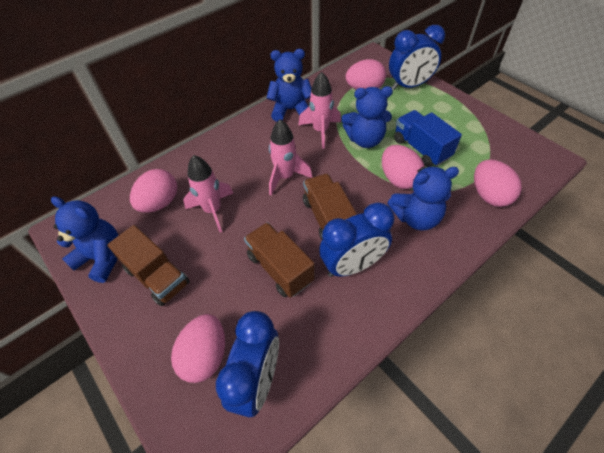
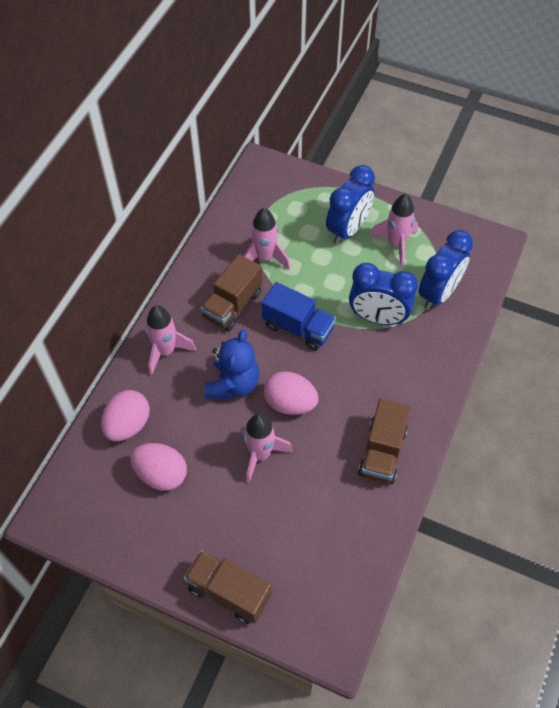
blue teddy bear: [51,196,119,283] [267,49,312,122] [341,86,393,148] [387,167,459,231] = 4 -> [205,329,259,399] = 1
pink egg: [130,169,177,213] [171,314,225,383] [346,59,386,90] [382,145,424,189] [474,160,522,207] = 5 -> [101,390,150,441] [130,443,187,491] [264,371,319,415] = 3
pink rocket: [183,155,234,232] [269,119,312,195] [299,72,341,149] = 3 -> [145,305,196,376] [240,413,293,483] [244,208,290,270] [370,194,418,267] = 4

